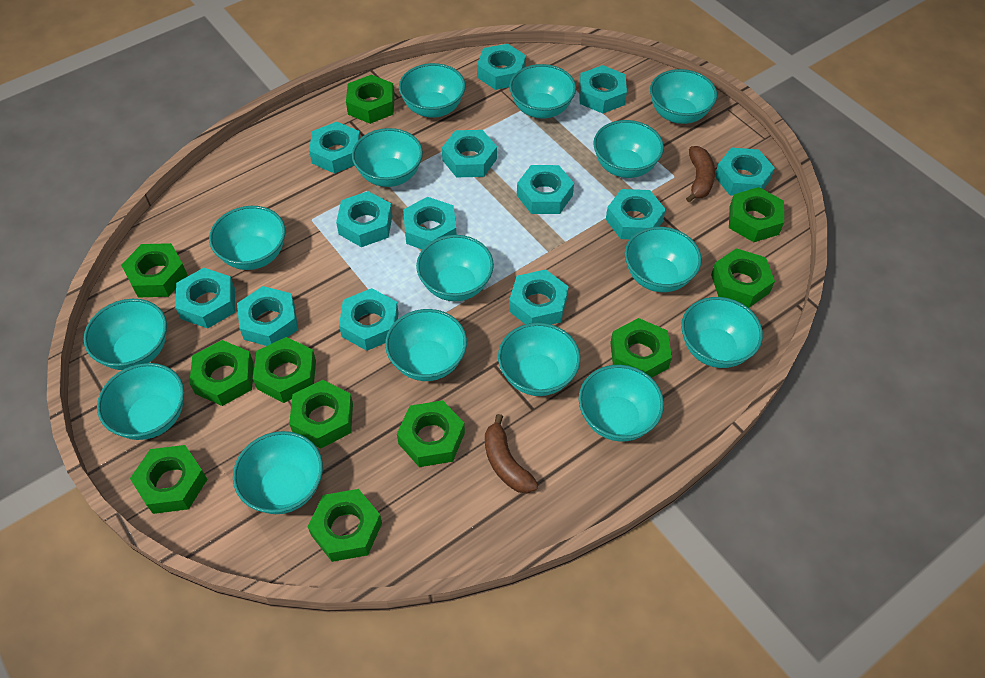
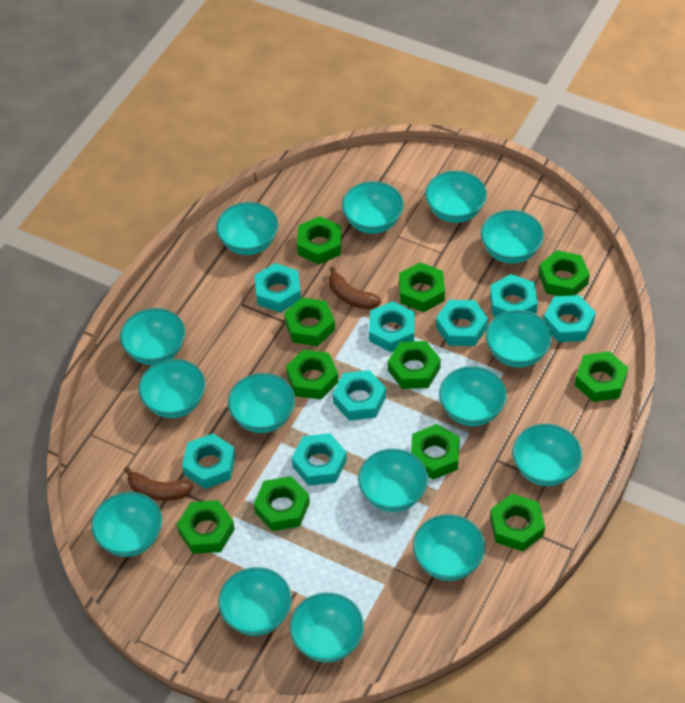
turquoise nut: [175,268,235,328] [237,286,298,346] [309,122,360,174] [336,191,392,247] [339,288,399,351] [403,197,456,249] [442,130,497,177] [477,44,526,90] [509,269,569,325] [517,165,574,214] [579,65,627,114] [606,189,666,239] [715,148,775,196] = 13 -> [182,433,235,489] [254,263,301,313] [292,433,347,486] [333,370,386,421] [369,301,415,352] [436,300,488,346] [490,274,538,317] [543,295,596,342] = 8

